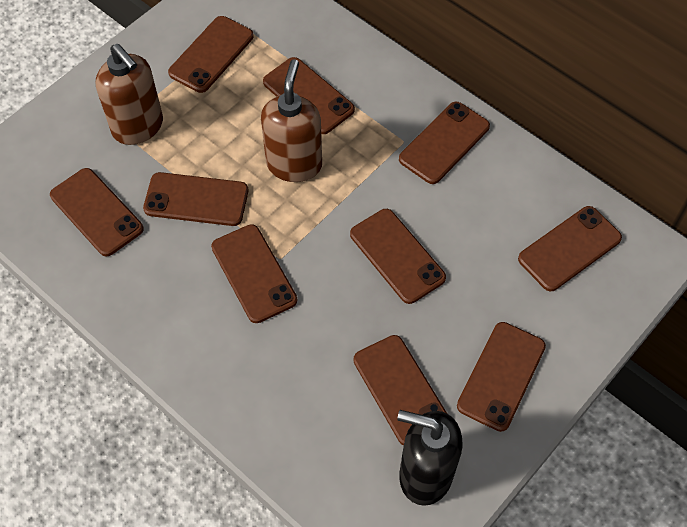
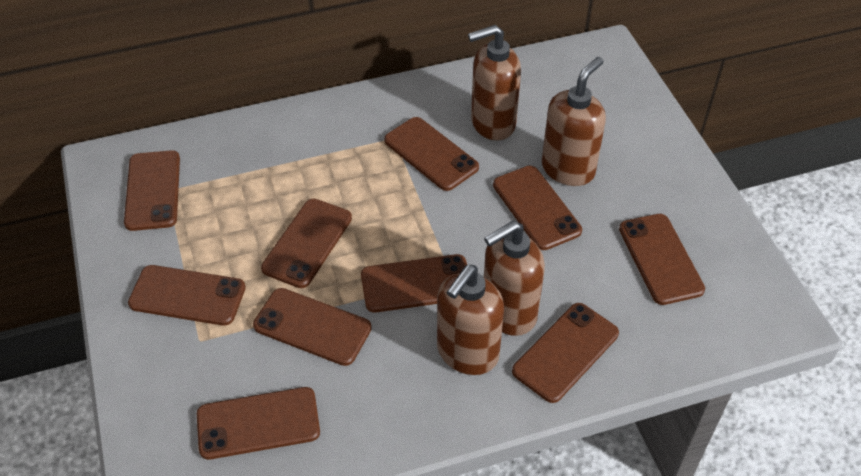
black soap dispenser: [397,410,463,506] = 1 -> none = 0
brown soap dispenser: [96,44,163,145] [261,59,322,182] = 2 -> [437,265,504,375] [468,25,521,141] [484,221,545,336] [542,57,606,186] = 4

